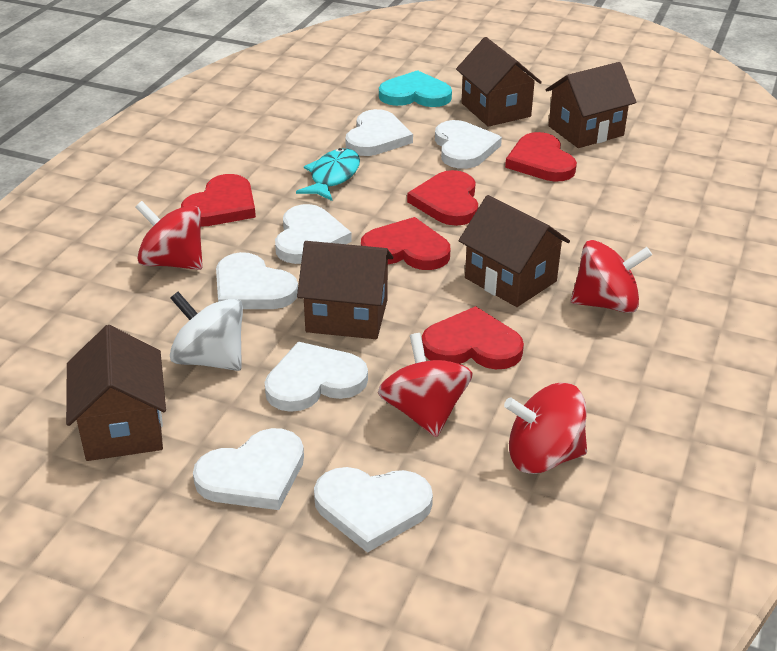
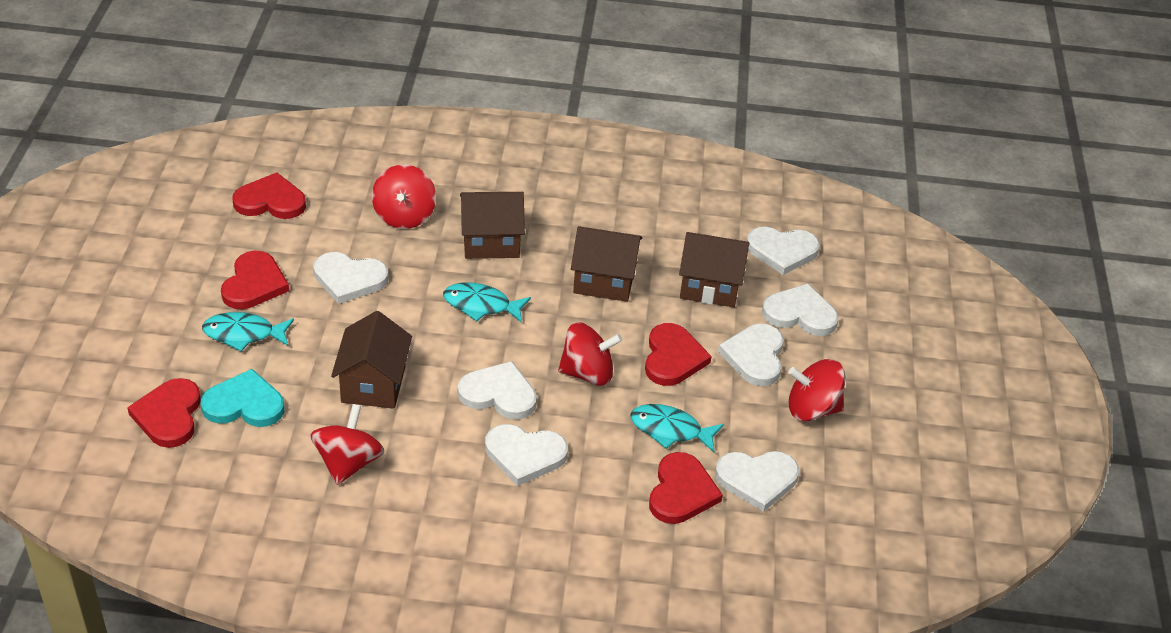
brown house: [66,325,166,461] [297,241,393,339] [456,37,542,127] [459,195,570,307] [546,62,636,148] = 5 -> [331,311,412,409] [460,192,525,259] [571,226,642,302] [679,232,749,307] = 4
turquoise fish: [296,148,360,201] = 1 -> [202,312,294,352] [443,283,531,323] [631,404,724,453] = 3
white spinning top: [170,292,243,371] = 1 -> none = 0

